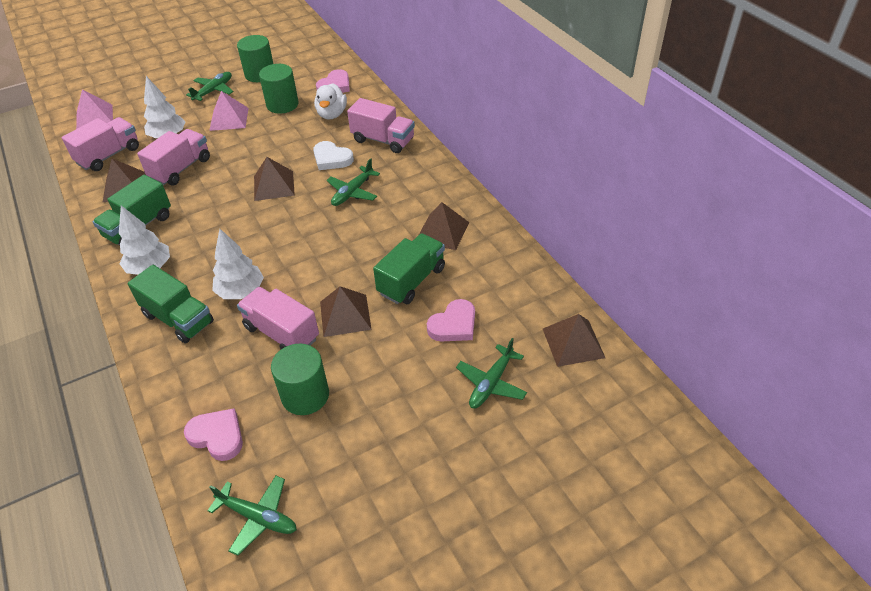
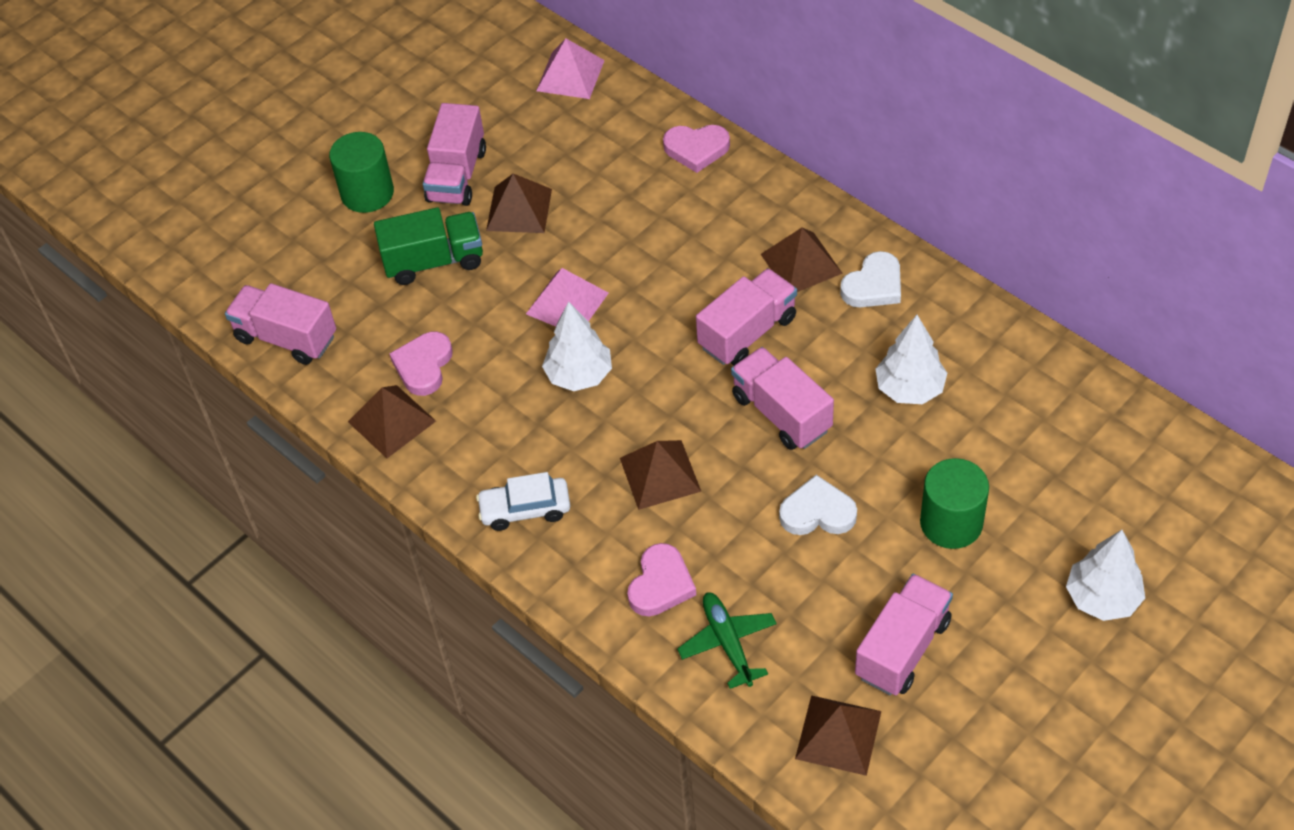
green cylinder: [237,35,274,82] [259,64,299,114] [271,344,329,415] = 3 -> [329,132,394,213] [920,458,989,549] = 2
green plane: [186,72,234,101] [208,476,297,556] [327,158,380,206] [456,338,527,408] = 4 -> [677,592,777,689] = 1
green truck: [93,175,171,245] [128,265,214,343] [373,234,445,304] = 3 -> [374,207,483,285] = 1
pink truck: [62,117,139,171] [137,129,210,186] [237,287,319,349] [347,98,415,153] = 4 -> [225,283,336,365] [423,103,486,206] [696,268,797,366] [731,347,834,450] [855,574,953,696] = 5
white car: none = 0 -> [476,472,570,531] = 1
white duck: [314,83,347,119] = 1 -> none = 0
white heart: [313,141,354,170] = 1 -> [779,475,857,535] [840,251,901,307] = 2

